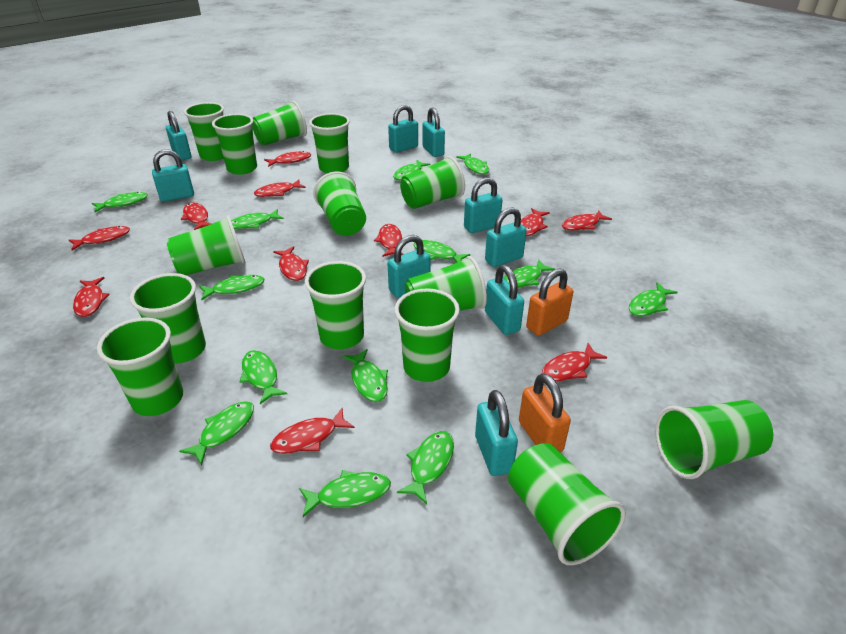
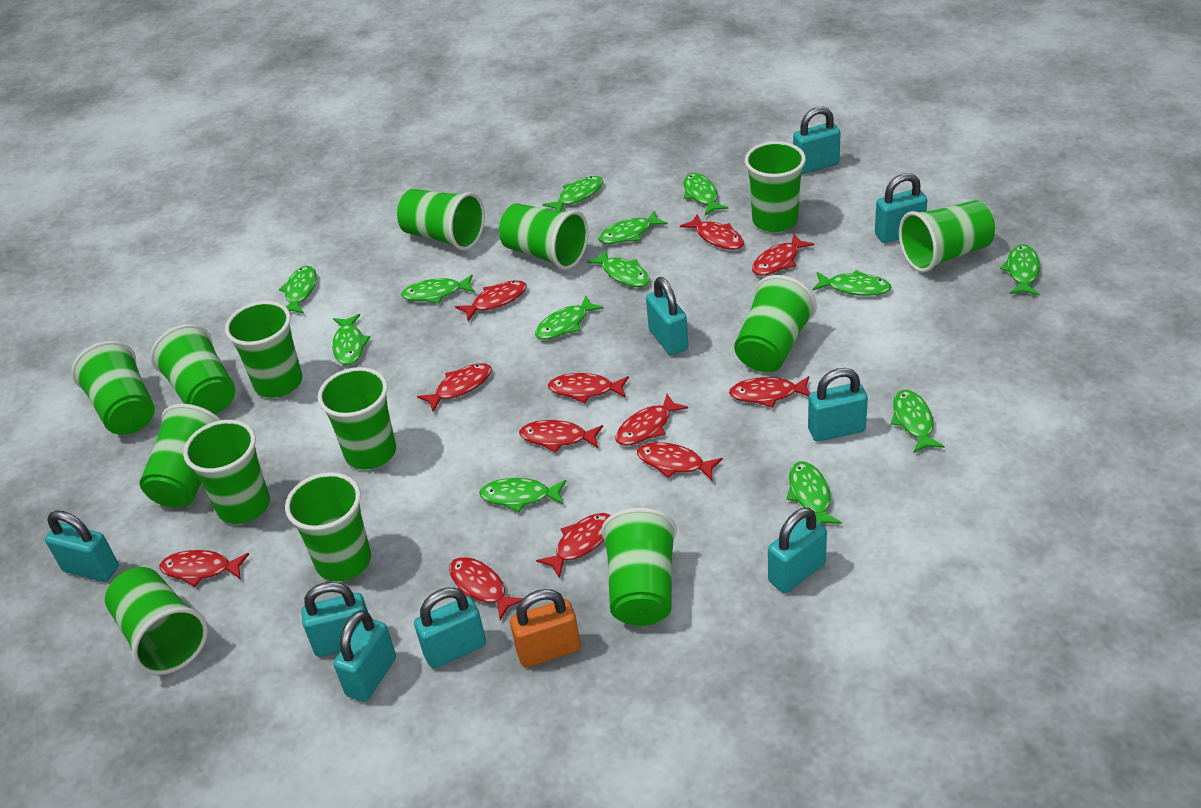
orange padlock: [519,373,571,452] [526,268,573,336] = 2 -> [510,589,580,668] = 1
red fish: [69,226,130,250] [73,277,110,317] [181,202,212,230] [254,180,306,197] [264,151,311,167] [270,408,355,454] [273,246,309,281] [374,224,403,257] [520,208,550,236] [542,343,607,382] [562,211,612,231] = 11 -> [160,550,249,587] [417,363,492,412] [449,557,523,620] [455,280,527,321] [519,420,603,453] [536,513,611,578] [548,373,629,404] [615,394,688,446] [637,442,723,481] [680,214,744,250] [729,376,810,408] [752,234,814,276] = 12

